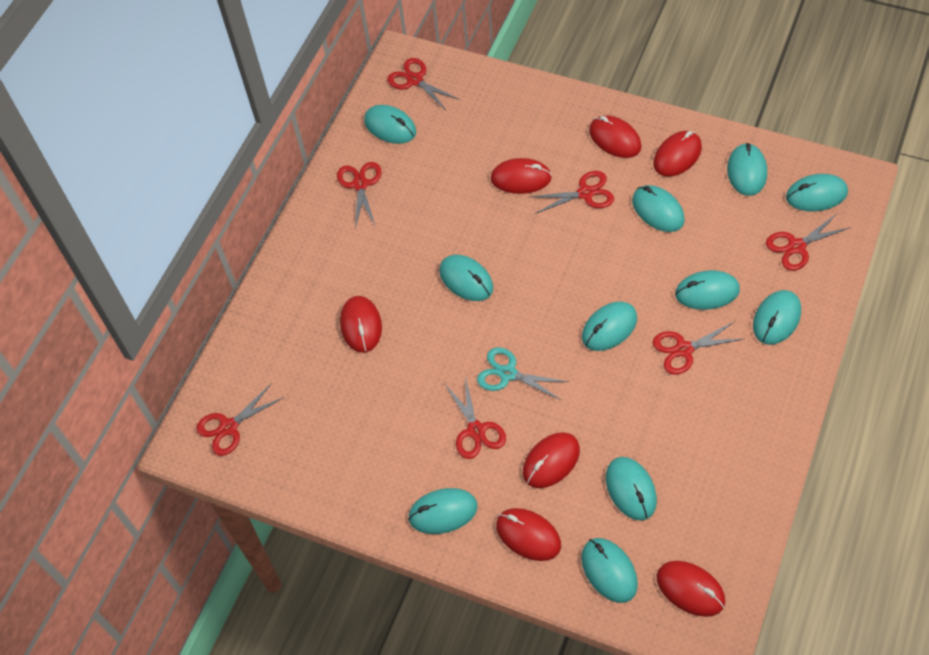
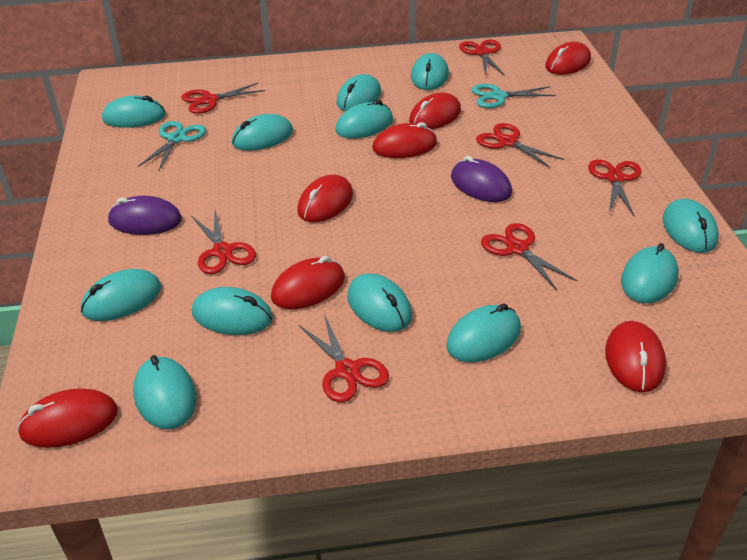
purple mouse: none = 0 -> [108,196,182,235] [451,156,512,202] = 2
turquoise mouse: [364,105,416,144] [408,488,478,534] [439,255,493,301] [581,538,638,603] [582,301,637,351] [606,457,657,521] [632,185,685,232] [675,270,740,310] [727,143,767,196] [753,290,801,345] [786,174,848,211] = 11 -> [81,269,161,321] [102,95,166,128] [133,355,197,430] [192,287,273,335] [232,114,293,151] [335,100,393,139] [336,74,381,111] [347,273,412,332] [411,53,449,90] [446,304,521,362] [621,243,679,303] [662,199,719,253] = 12
turquoise scissors: [477,347,569,400] = 1 -> [138,121,206,170] [471,84,556,108] = 2

